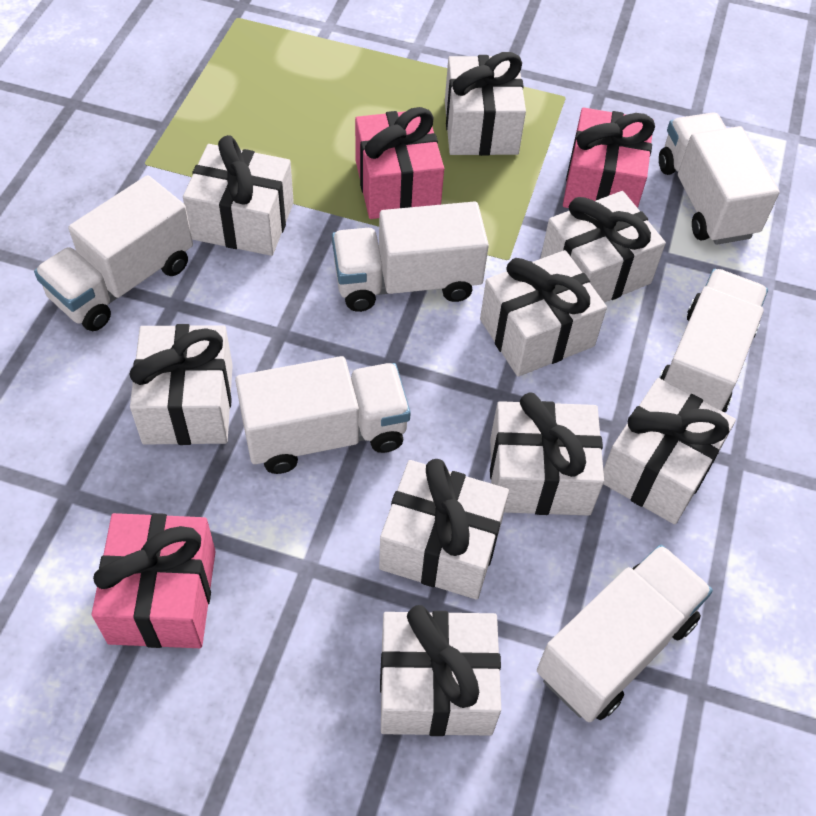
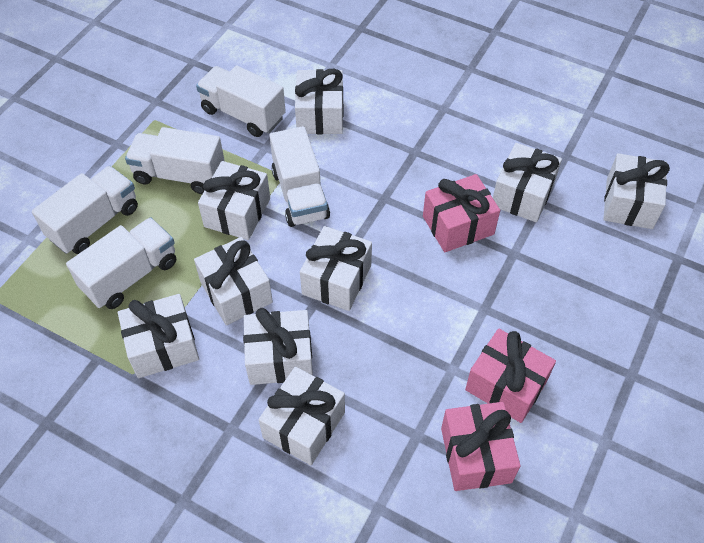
white truck: [34,175,193,331] [235,356,411,474] [332,201,489,312] [537,545,713,722] [659,112,779,245] [659,269,768,413] = 6 -> [32,166,138,254] [66,217,176,309] [125,127,225,194] [196,65,286,137] [269,126,330,227] = 5

